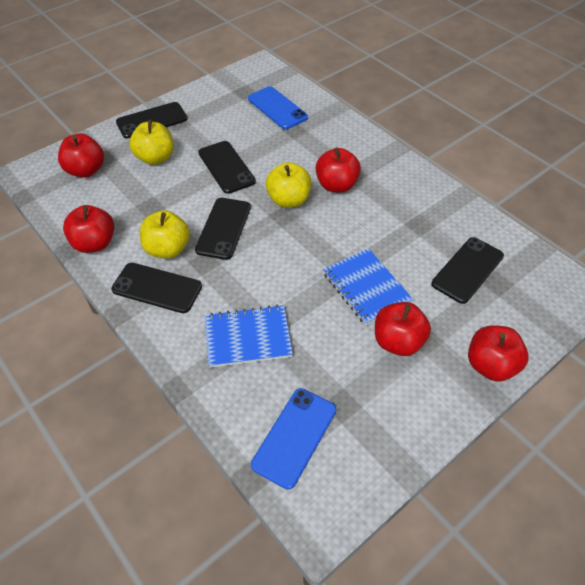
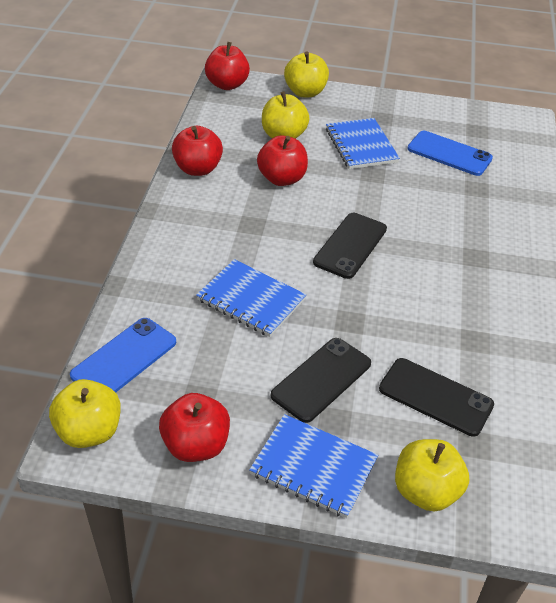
black phone: [111,263,202,313] [116,102,187,139] [195,198,251,260] [198,141,256,194] [431,237,504,304] = 5 -> [271,338,371,423] [313,213,387,279] [379,358,494,437] = 3
blue notebook: [205,305,293,368] [323,248,413,325] = 2 -> [196,259,306,337] [249,414,378,518] [326,118,400,169] = 3
red apple: [58,134,104,178] [63,205,114,253] [316,147,361,193] [375,302,431,356] [468,325,528,382] = 5 -> [159,393,230,462] [172,126,223,176] [205,42,250,90] [257,135,308,186] = 4
yellow apple: [129,120,174,165] [140,210,190,259] [266,162,312,208] = 3 -> [49,379,121,448] [262,91,309,139] [284,51,329,97] [395,439,469,512] = 4

